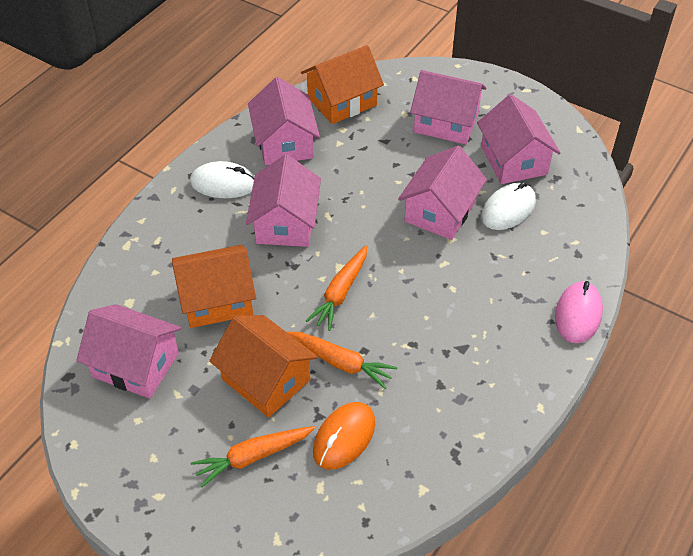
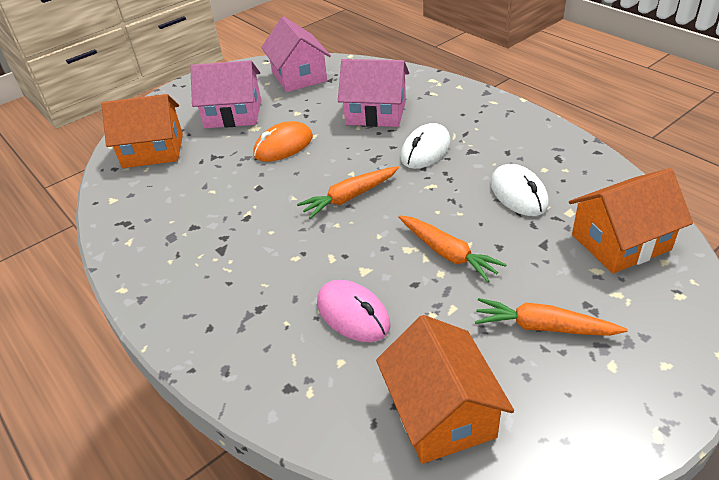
pink house: [76,304,181,399] [246,154,321,247] [248,77,320,165] [398,146,487,240] [410,70,486,144] [477,94,561,184] = 6 -> [190,60,261,128] [261,17,331,92] [338,59,409,127] = 3

